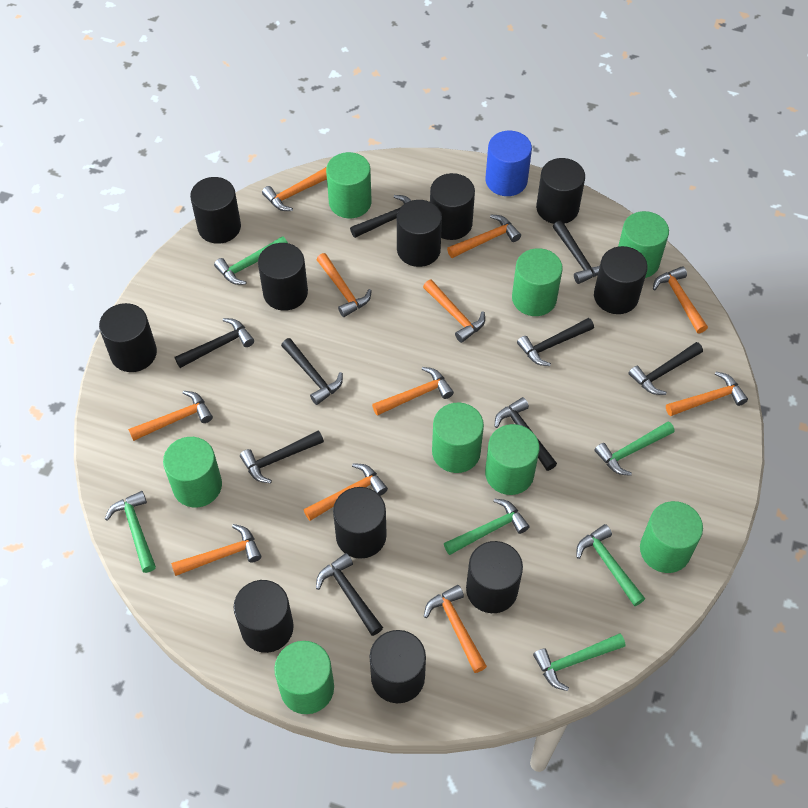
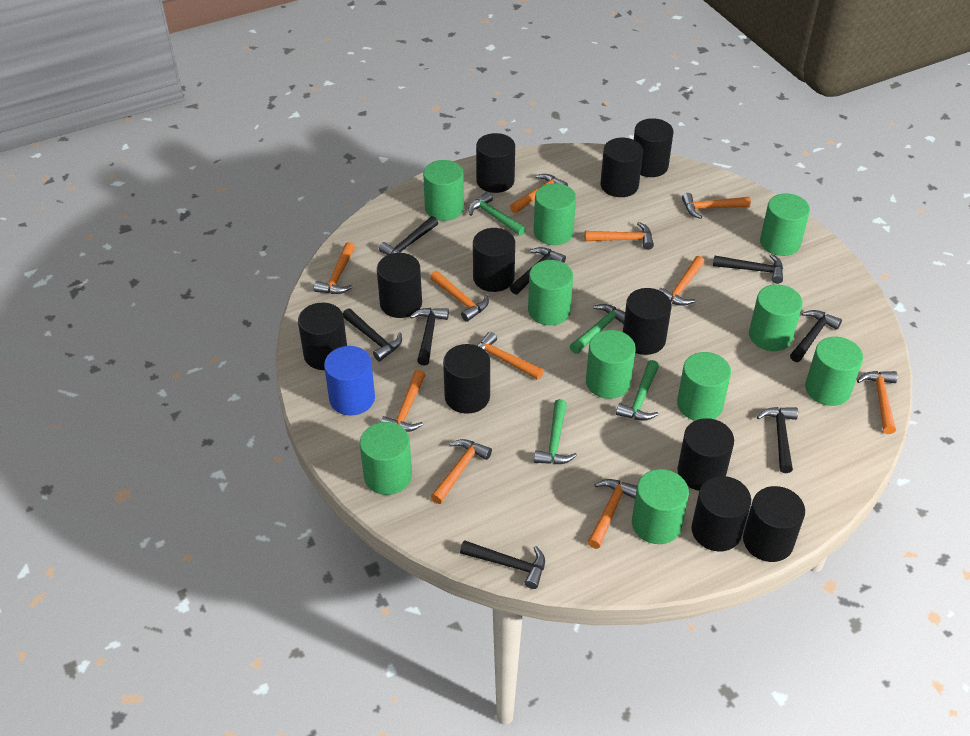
black hammer: [175,318,254,368] [240,430,324,483] [281,338,343,405] [316,553,383,636] [350,195,412,238] [494,397,557,471] [517,318,594,366] [553,220,600,284] [628,342,703,395] = 9 -> [343,308,402,361] [379,216,438,255] [410,308,449,365] [460,540,545,589] [510,247,566,295] [713,254,783,284] [757,407,798,473] [790,310,842,362] = 8
green cylinder: [163,437,222,508] [274,641,334,714] [326,152,372,218] [432,403,484,473] [485,424,539,495] [512,248,563,316] [618,211,669,278] [640,501,703,573] = 8 -> [360,422,412,495] [423,160,464,221] [528,260,573,325] [534,183,576,245] [586,330,636,399] [632,469,689,544] [677,352,731,421] [749,285,803,351] [760,193,810,256] [805,337,863,406] = 10
green hammer: [105,491,156,573] [214,236,288,285] [444,499,530,555] [533,634,626,691] [577,524,645,606] [594,421,675,476] = 6 -> [468,192,526,236] [534,399,577,464] [570,304,625,354] [616,360,659,421] = 4

